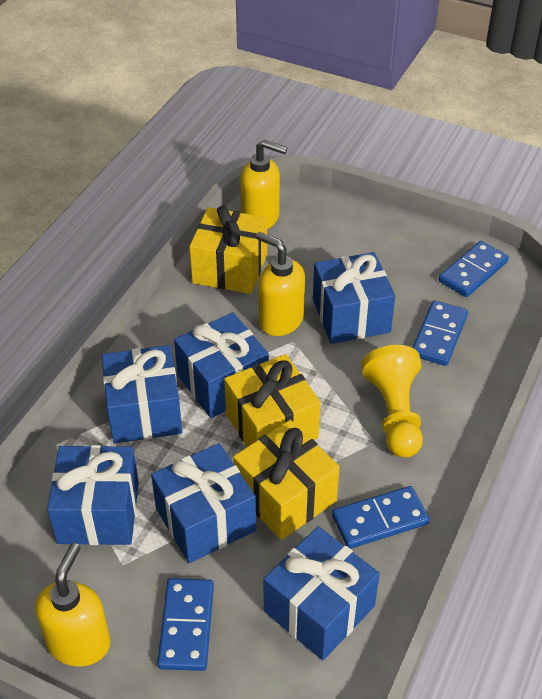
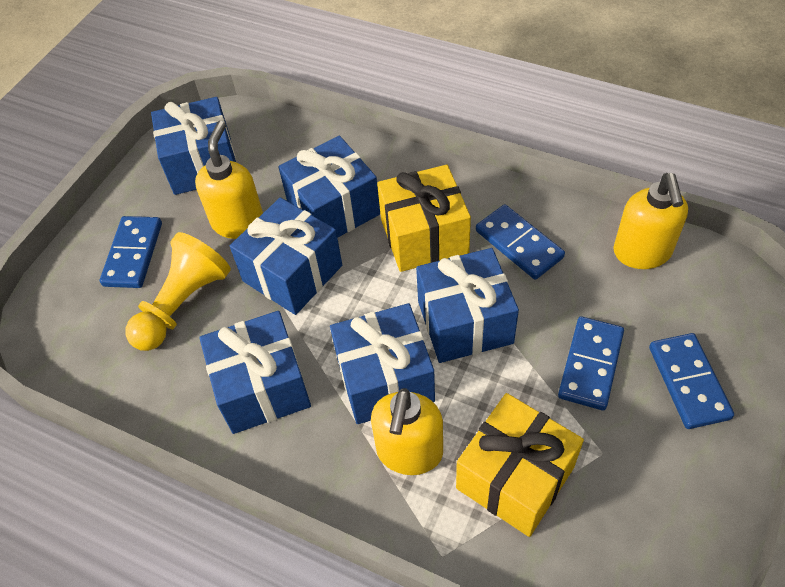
yellow gift: [189,205,267,294] [224,354,321,447] [233,420,340,540] = 3 -> [377,165,471,272] [456,393,584,537] = 2

